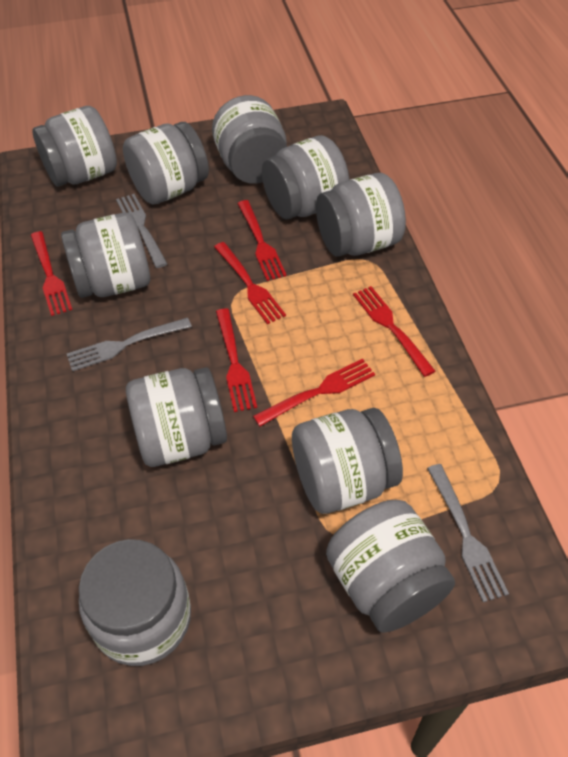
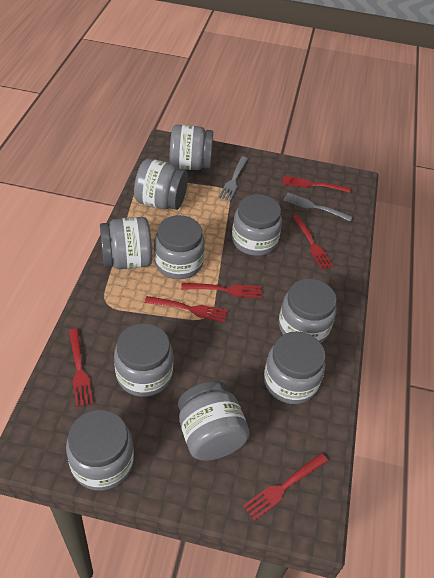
grey fork: [67,317,192,371] [116,194,167,268] [427,464,509,602] = 3 -> [219,156,248,201] [283,193,353,222] = 2

